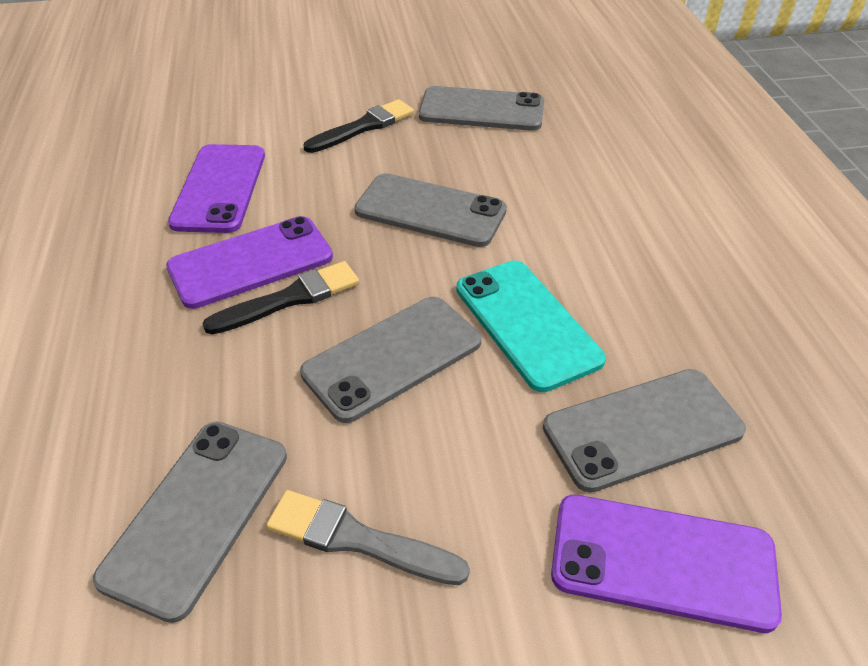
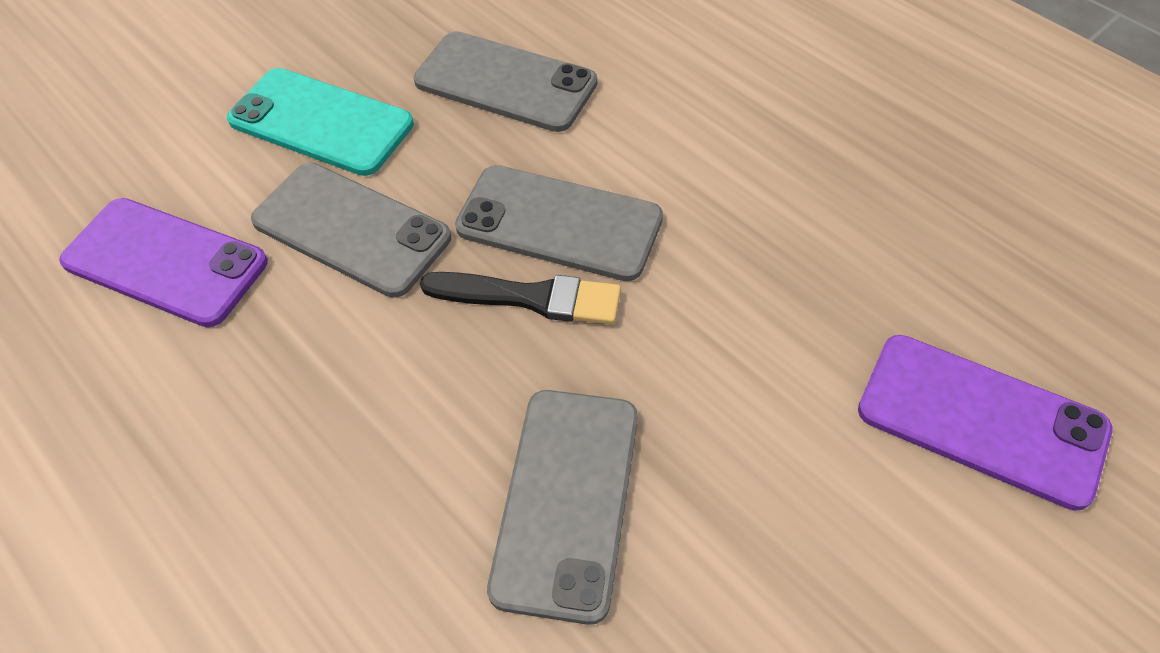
black brush: [203,261,359,334] [303,99,414,153] = 2 -> [420,272,621,325] = 1
grey brush: [266,490,470,585] = 1 -> none = 0
grey phone: [93,422,287,623] [300,297,481,423] [354,173,507,247] [419,86,544,131] [543,369,746,493] = 5 -> [251,163,451,298] [414,31,598,132] [455,165,663,281] [487,390,638,625] = 4
purple phone: [166,216,333,309] [168,144,265,233] [551,495,782,633] = 3 -> [59,198,268,327] [858,335,1112,511] = 2

